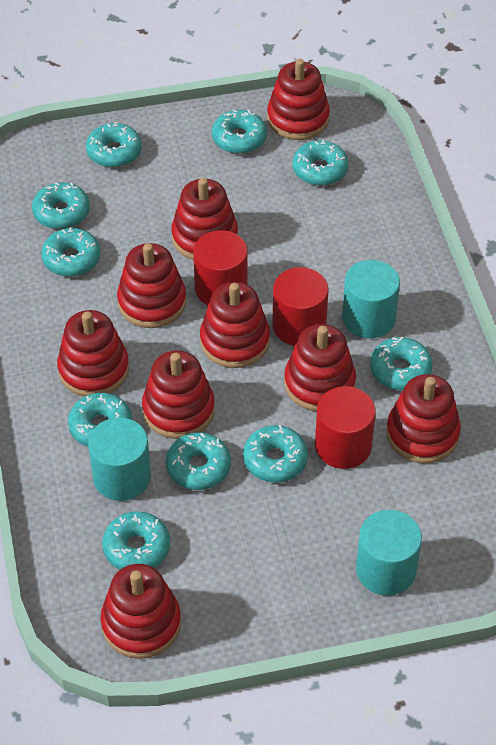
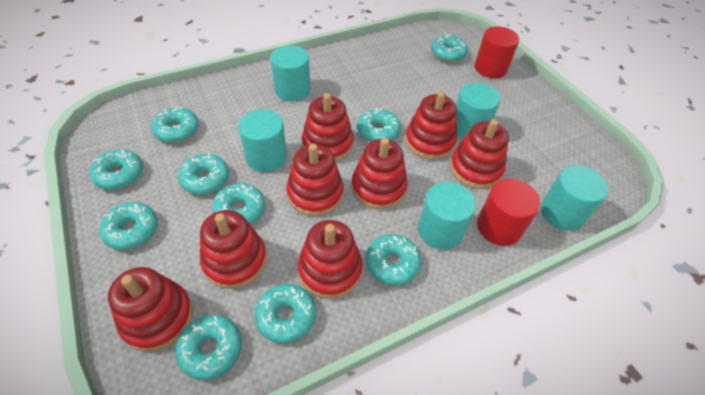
red cylinder: [193,230,248,305] [272,267,329,346] [315,386,376,469] = 3 -> [475,26,519,78] [477,179,540,246] = 2
red stacking toy: [57,310,129,397] [100,564,181,659] [117,243,186,328] [142,350,215,439] [171,178,238,260] [200,282,270,368] [267,59,330,140] [284,324,356,411] [386,374,461,463] = 9 -> [108,267,193,352] [200,210,267,289] [287,144,344,216] [298,220,363,299] [302,93,354,162] [351,138,408,210] [405,91,457,160] [450,119,509,189] = 8
turquoise cylinder: [88,417,151,501] [342,260,400,339] [356,510,422,596] = 3 -> [239,109,287,172] [271,46,311,101] [418,182,476,250] [456,83,500,139] [540,165,608,231] = 5

